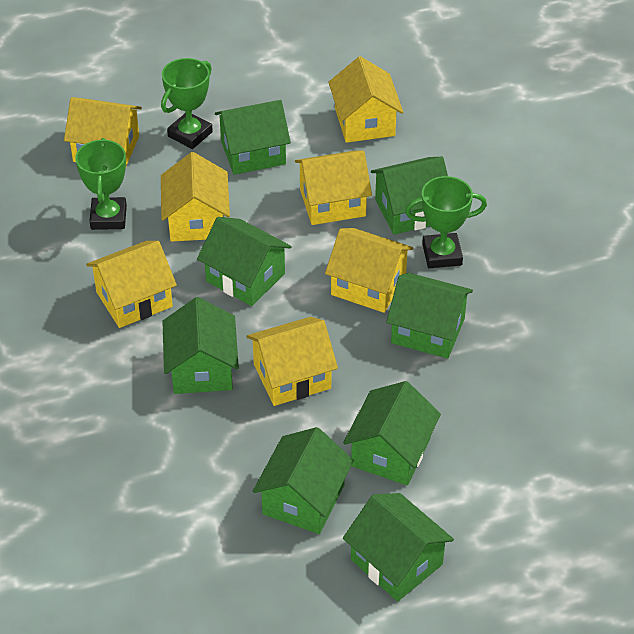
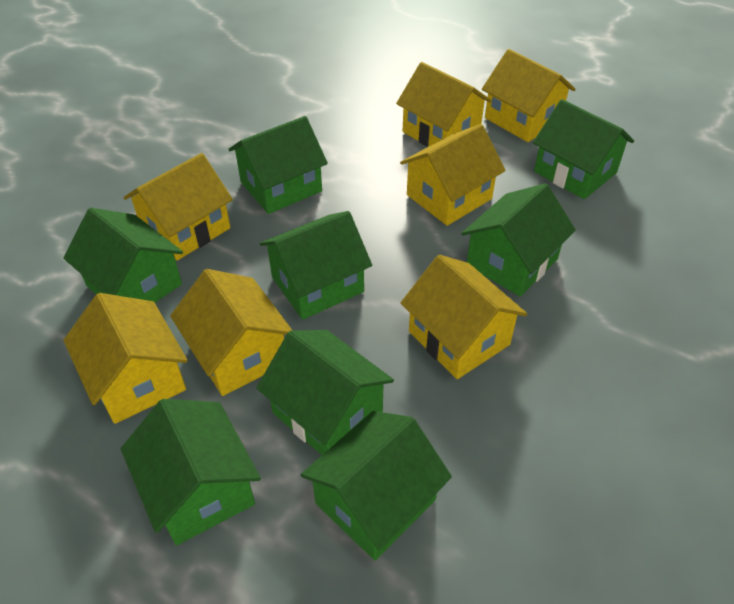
green trophy: [75,138,127,230] [161,58,213,149] [405,176,487,268] = 3 -> none = 0

